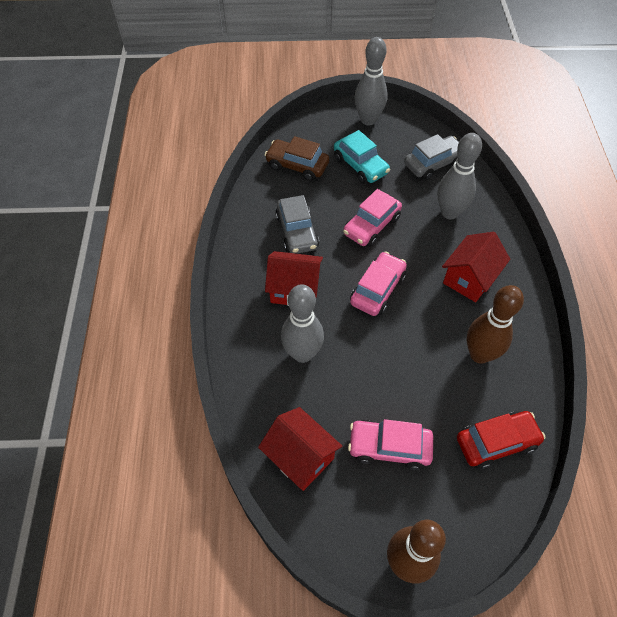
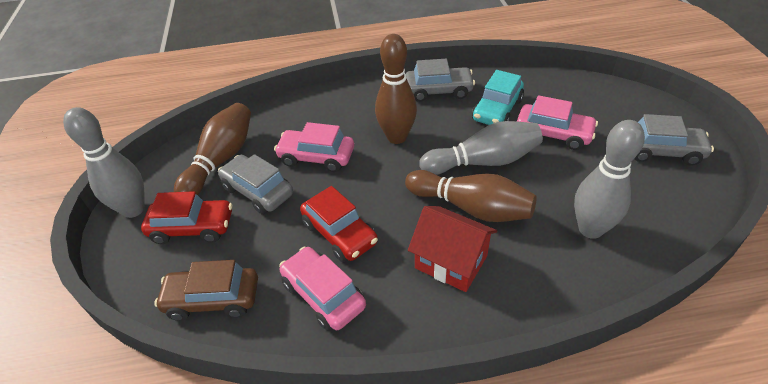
brown bowling pin: [387,520,446,583] [467,285,524,364] = 2 -> [174,103,251,195] [375,34,417,144] [405,170,537,222] = 3
grey car: [275,195,319,254] [404,134,459,180] = 2 -> [218,154,293,214] [406,59,475,102] [634,114,714,166] = 3
red car: [457,411,545,469] = 1 -> [141,191,232,244] [300,186,378,262] = 2
red house: [258,407,342,491] [265,251,323,306] [442,232,510,302] = 3 -> [408,206,497,292] = 1

